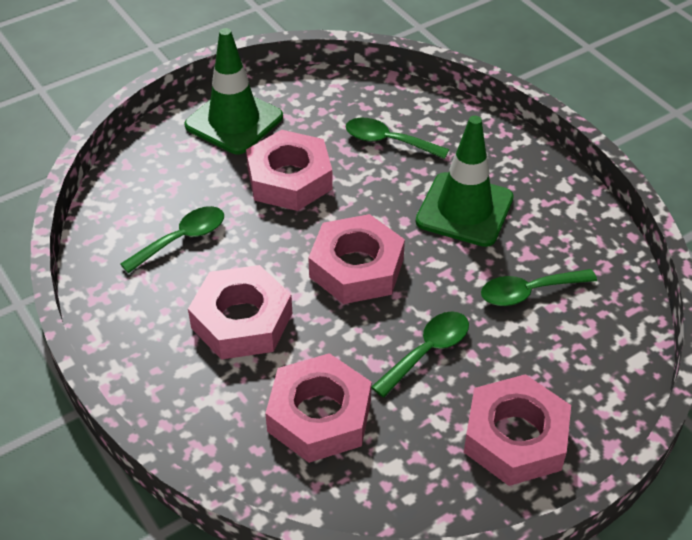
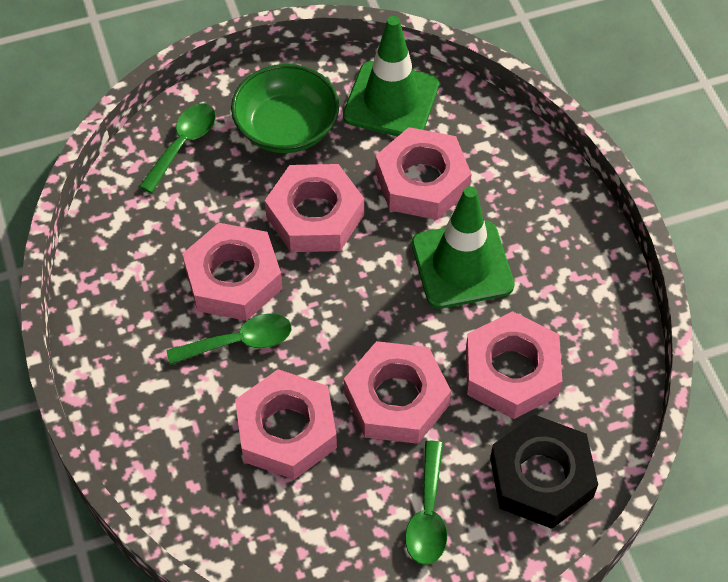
black nut: none = 0 -> [490,415,598,529] = 1
green bowl: none = 0 -> [231,64,339,153] = 1
green spoon: [120,206,224,273] [346,118,449,159] [371,311,469,398] [481,269,597,306] = 4 -> [139,103,216,193] [167,314,292,365] [405,441,447,565] = 3
pink nut: [188,265,292,360] [246,130,333,211] [265,353,371,463] [308,214,405,304] [464,374,571,486] = 5 -> [182,223,283,321] [235,369,337,480] [265,164,364,252] [344,341,451,444] [375,127,471,220] [466,311,562,419] = 6

